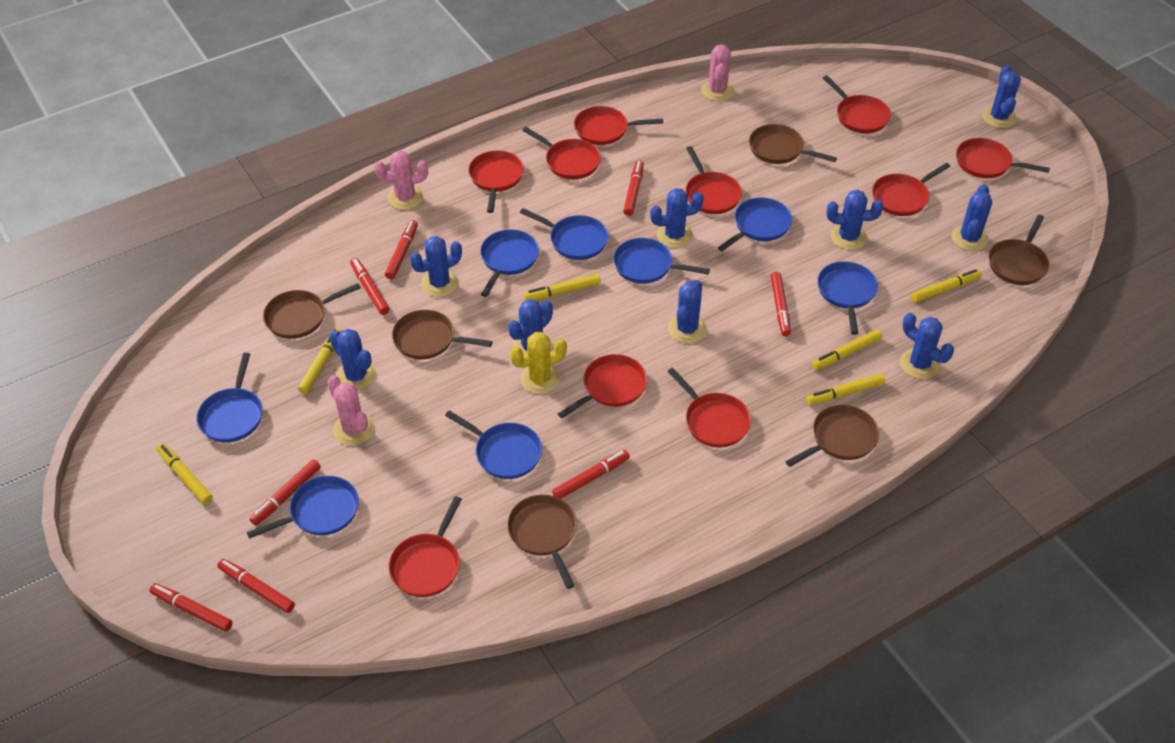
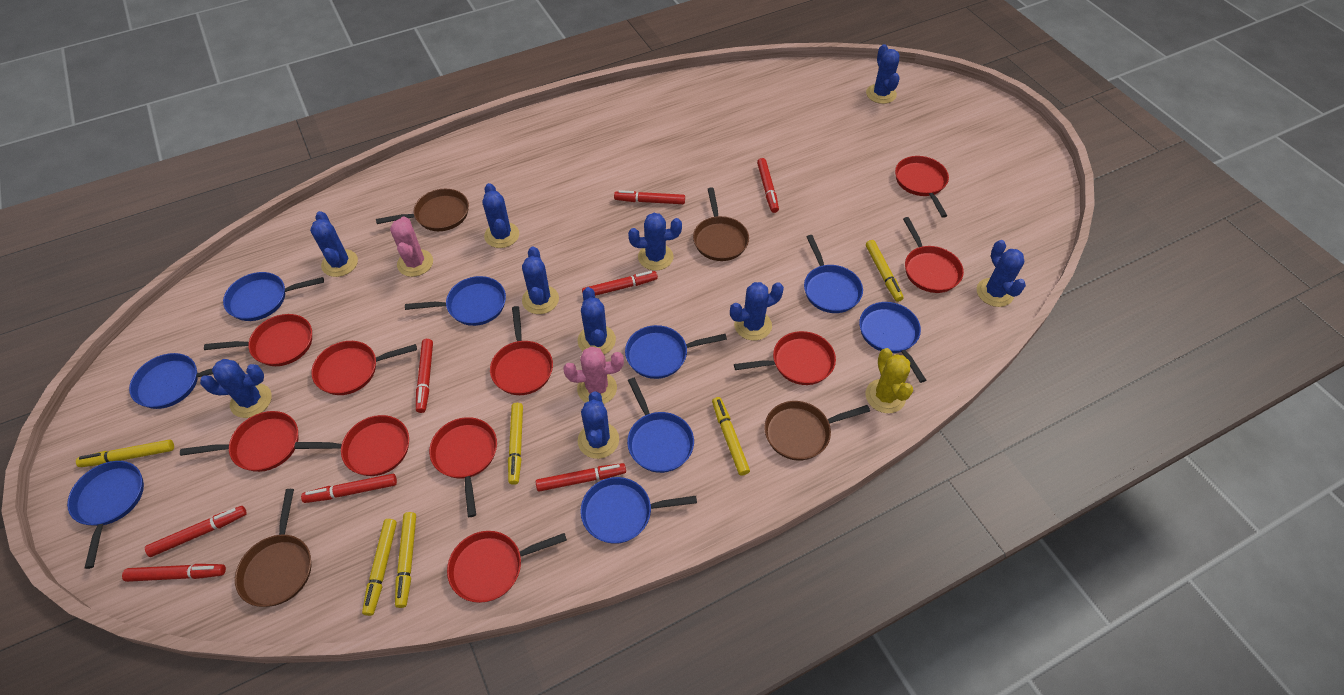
blue cactus: [330,329,376,391] [410,236,462,297] [508,299,553,355] [650,188,704,248] [668,280,707,343] [826,190,883,250] [900,313,954,379] [951,184,992,251] [982,65,1021,128] = 9 -> [200,359,272,418] [310,211,358,277] [483,183,519,248] [522,246,559,314] [578,287,616,354] [578,391,619,459] [628,213,682,271] [730,282,784,341] [866,44,900,104] [976,240,1026,307] = 10
blue pan: [197,353,263,443] [247,476,359,539] [445,410,542,479] [480,229,539,297] [520,208,609,260] [613,238,710,284] [718,198,792,251] [817,261,878,335] = 8 -> [67,461,144,569] [129,353,239,409] [223,272,324,321] [405,276,506,326] [580,477,697,544] [625,325,727,379] [627,378,694,473] [804,235,863,313] [859,302,926,383] = 9
brown pan: [263,283,361,339] [392,310,492,359] [507,495,577,589] [749,124,837,164] [785,405,879,467] [989,215,1049,285] = 6 -> [235,489,311,607] [376,189,469,231] [693,187,749,261] [764,401,870,461] = 4
pink cactus: [327,375,374,446] [374,150,428,210] [701,44,734,101] = 3 -> [390,216,433,277] [563,346,624,404] = 2

